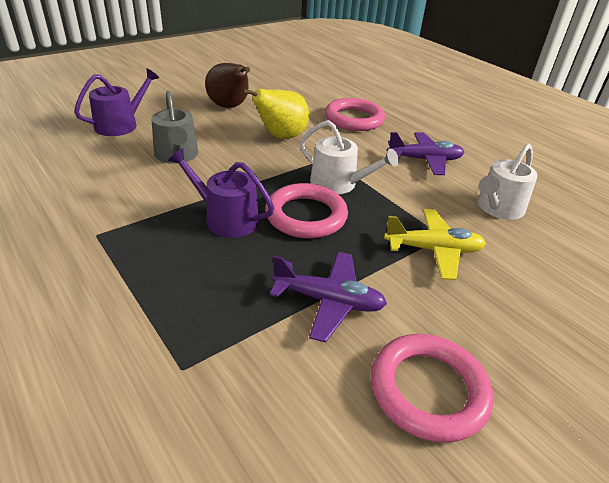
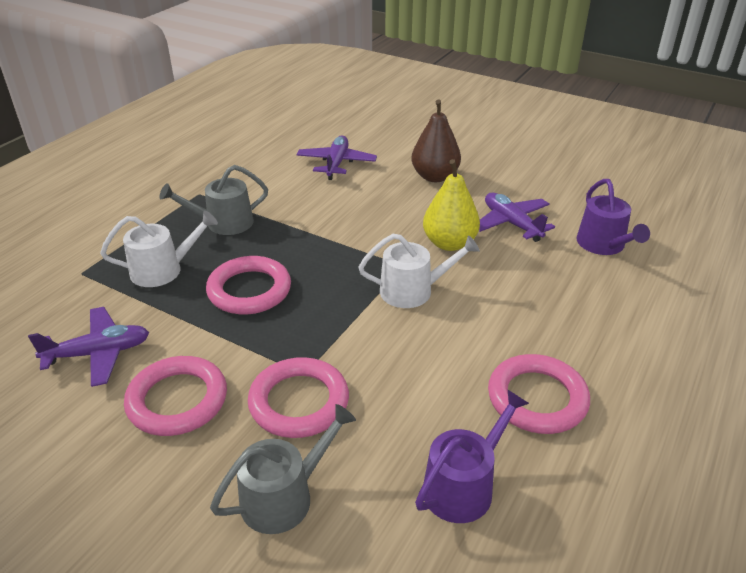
grey watering can: [151,91,198,164] = 1 -> [159,165,268,235] [210,404,356,534] = 2
pink ring: [265,183,348,238] [325,98,385,131] [371,334,493,443] = 3 -> [124,356,227,436] [206,256,291,315] [248,357,349,438] [488,354,590,434] = 4
purple plane: [270,252,387,343] [387,132,464,175] = 2 -> [28,307,149,387] [297,136,377,180] [479,193,555,242] = 3
yellow plane: [384,209,486,280] = 1 -> none = 0

